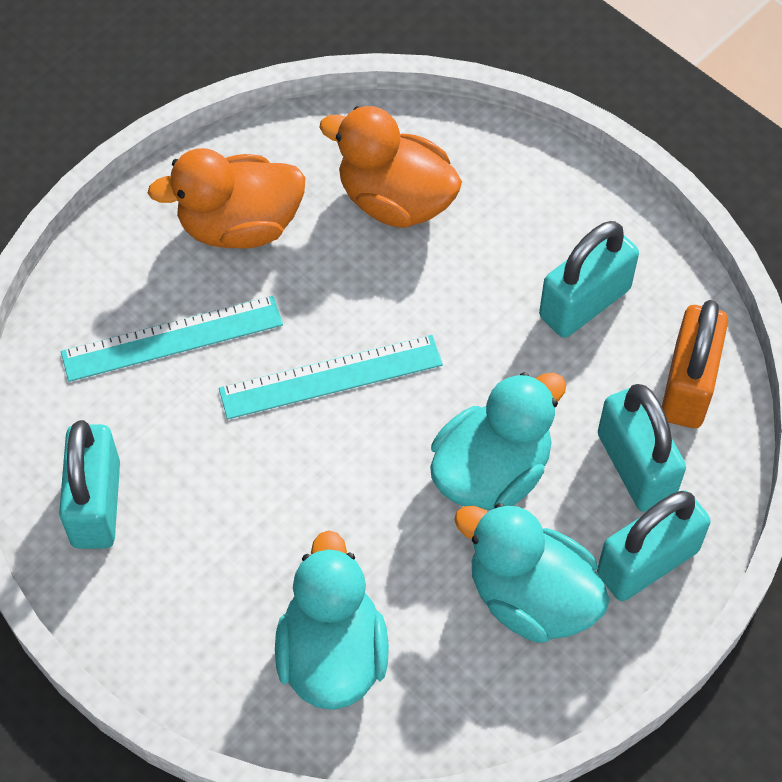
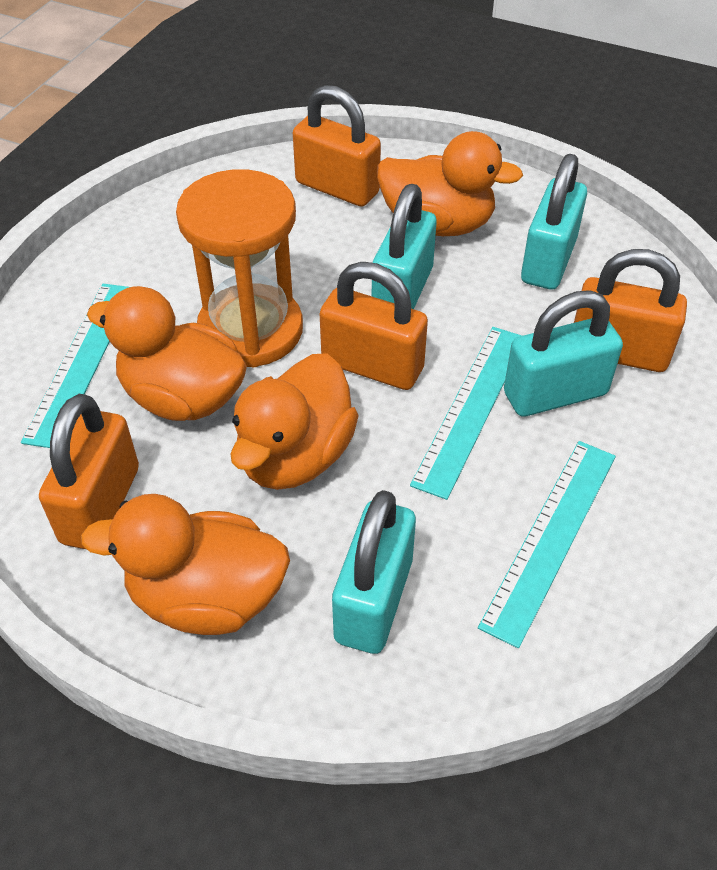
orange duck: [148,148,305,249] [319,106,462,228] = 2 -> [81,494,290,635] [87,286,247,421] [230,353,359,490] [377,131,523,236] = 4
orange hourglass: none = 0 -> [176,169,303,367] = 1
orange padlock: [662,300,728,428] = 1 -> [39,394,139,549] [293,85,381,207] [320,262,428,390] [574,249,687,372] = 4
turquoise duck: [275,530,389,710] [430,372,566,510] [454,503,610,643] = 3 -> none = 0
turquoise ruler: [61,296,283,382] [219,335,443,419] = 2 -> [21,284,129,448] [410,327,522,500] [478,441,616,648] = 3

